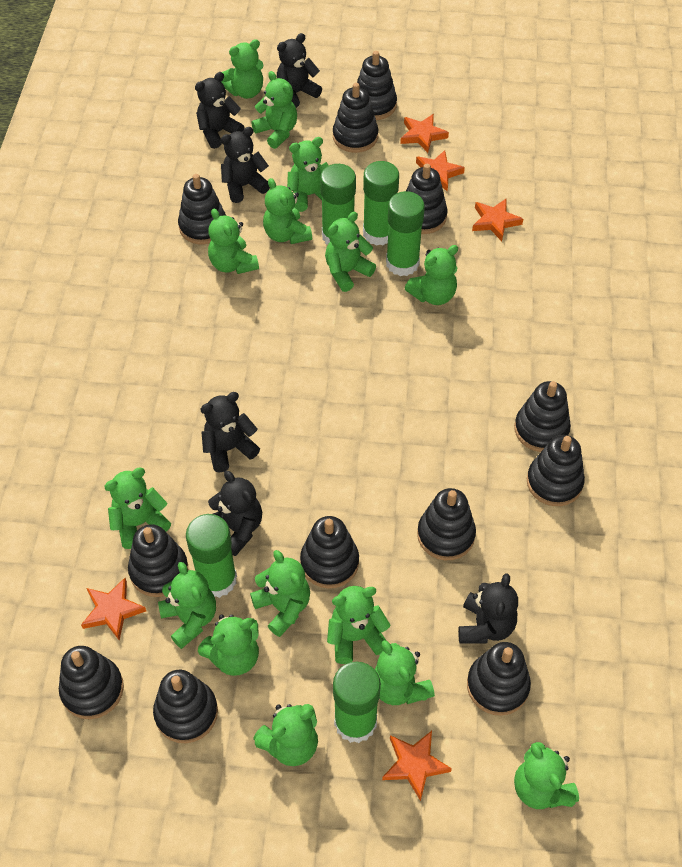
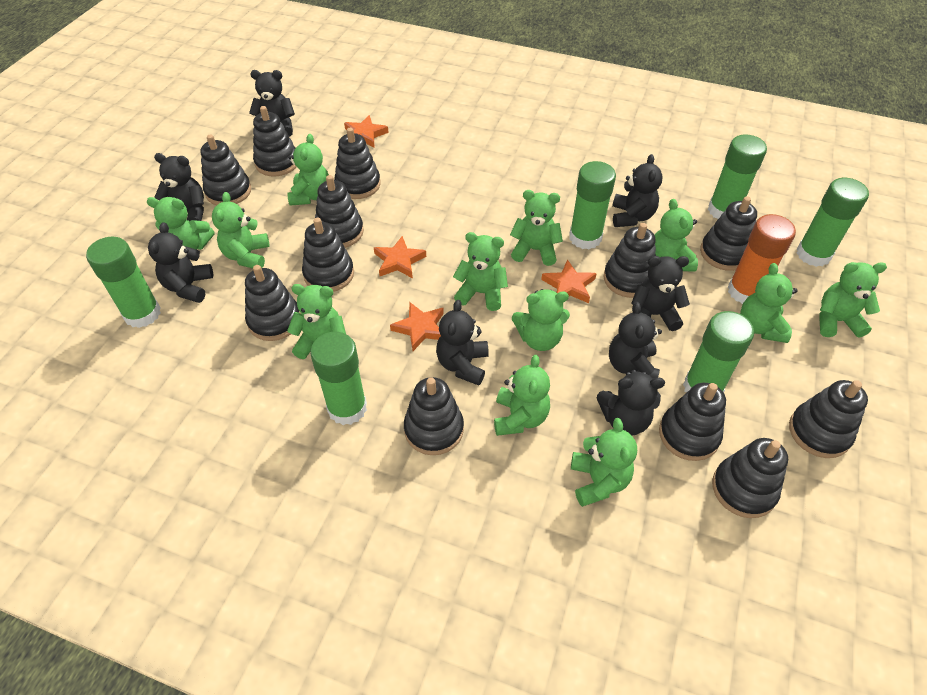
black teddy bear: [195,72,245,149] [200,392,260,473] [208,471,262,556] [221,127,270,203] [277,33,322,108] [458,573,518,644] = 6 -> [148,222,213,303] [154,153,204,221] [249,70,295,137] [436,300,489,385] [597,370,665,436] [609,302,662,379] [612,154,663,227] [631,256,690,331] = 8
green glue stick: [186,514,237,598] [320,164,356,245] [333,662,381,743] [363,161,399,246] [386,191,425,276] = 5 -> [86,237,161,328] [310,332,367,425] [569,161,616,249] [683,311,754,393] [708,134,767,219] [797,178,869,267] = 6
green teddy bear: [104,467,171,549] [158,562,216,649] [198,615,259,676] [208,209,259,274] [221,39,264,99] [250,550,310,637] [251,71,297,149] [253,704,318,766] [263,178,312,244] [287,137,329,212] [325,212,376,292] [327,586,390,664] [375,640,435,705] [405,245,458,305] [514,742,579,809] = 15 -> [146,197,214,250] [212,192,270,268] [287,134,329,206] [287,284,346,359] [453,232,508,311] [494,355,550,436] [510,190,563,266] [512,289,570,351] [571,418,637,507] [655,199,698,271] [740,263,798,343] [819,262,887,338] = 12
orange glue stick: none = 0 -> [728,214,796,304] = 1
orange star: [81,578,146,641] [382,731,452,801] [400,114,449,153] [416,150,465,191] [472,199,523,241] = 5 -> [344,115,389,148] [374,236,426,279] [390,302,444,351] [541,259,597,303] = 4

